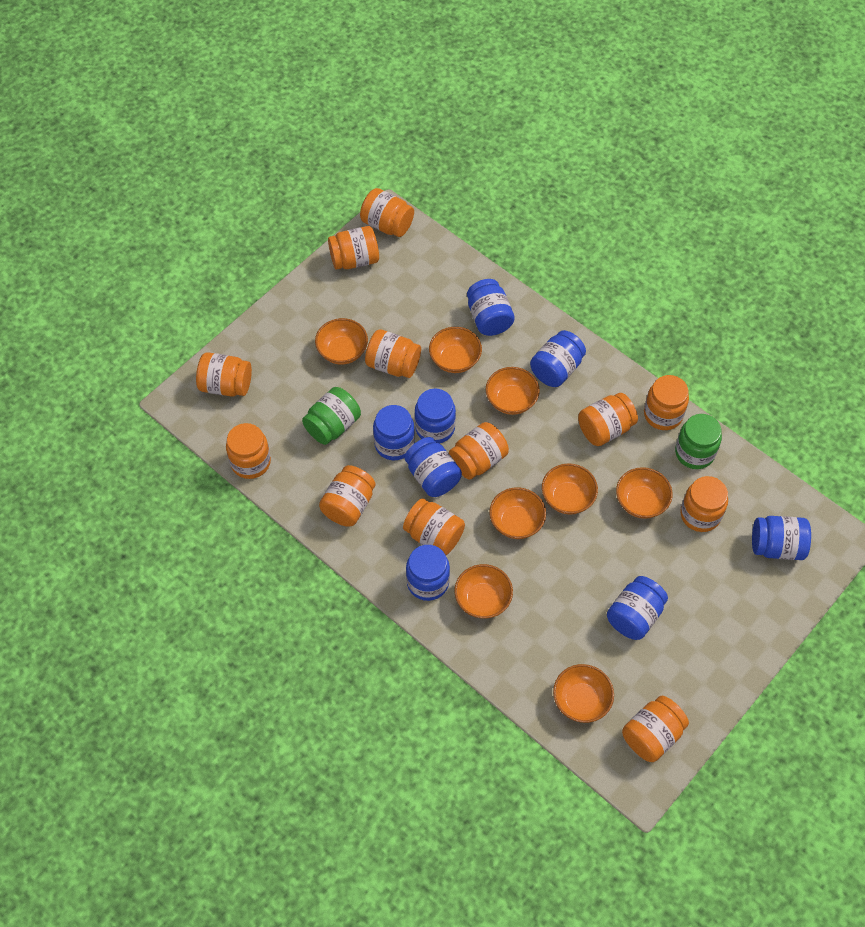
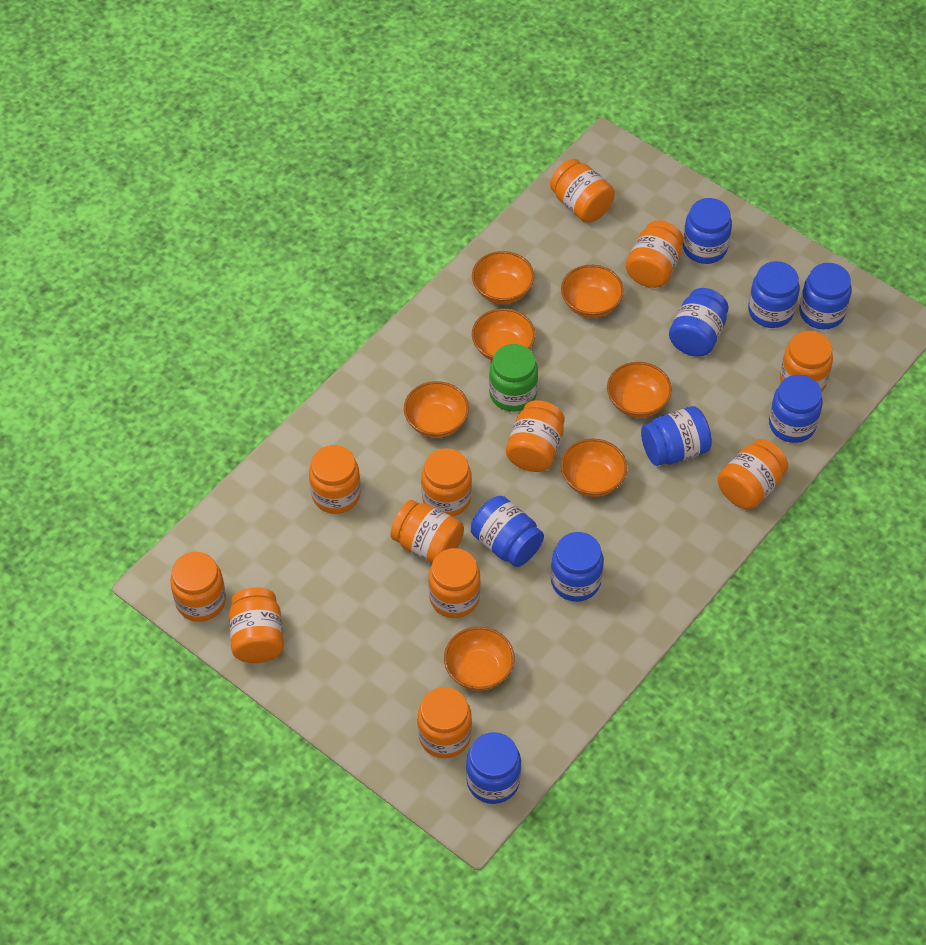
blue jar: [373,405,415,460] [404,437,462,497] [406,545,450,601] [414,389,456,444] [467,279,515,336] [530,330,586,387] [607,576,668,640] [752,516,811,560] = 8 -> [466,732,521,804] [471,496,544,567] [551,532,604,602] [641,406,712,466] [669,288,729,357] [683,198,732,264] [748,261,800,328] [769,375,823,443] [799,263,852,329] = 9
green jar: [302,387,361,445] [675,414,722,469] = 2 -> [489,344,538,412] = 1
orange bowl: [315,318,368,364] [429,327,482,373] [455,564,513,619] [486,367,540,415] [489,487,546,539] [542,463,598,515] [553,664,614,723] [616,467,673,519] = 8 -> [404,381,469,438] [444,627,515,691] [472,251,534,304] [472,308,535,361] [561,265,624,318] [561,438,627,497] [607,362,672,418] = 7

